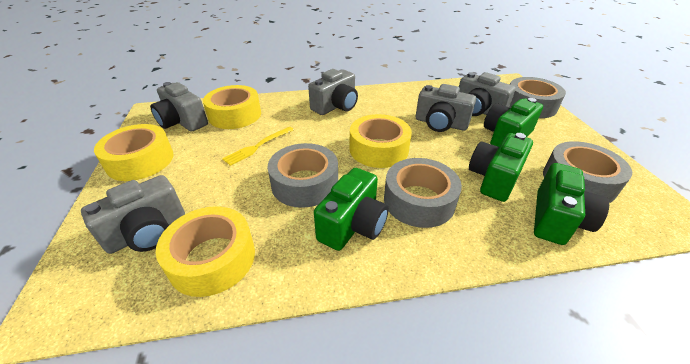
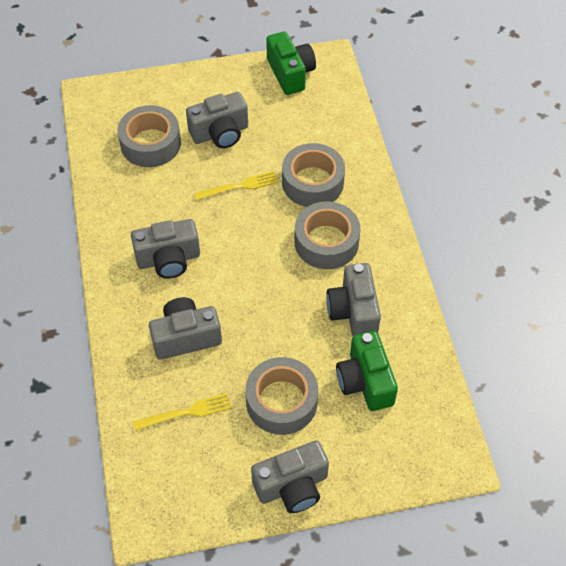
green camera: [314,168,389,251] [469,133,533,202] [484,98,543,147] [534,163,609,245] = 4 -> [266,32,316,95] [336,331,398,411] = 2
yellow fork: [222,127,294,166] = 1 -> [133,393,231,431] [194,171,278,200] = 2
yellow tape: [94,124,174,181] [156,206,255,297] [203,85,261,129] [350,114,412,168] = 4 -> none = 0

